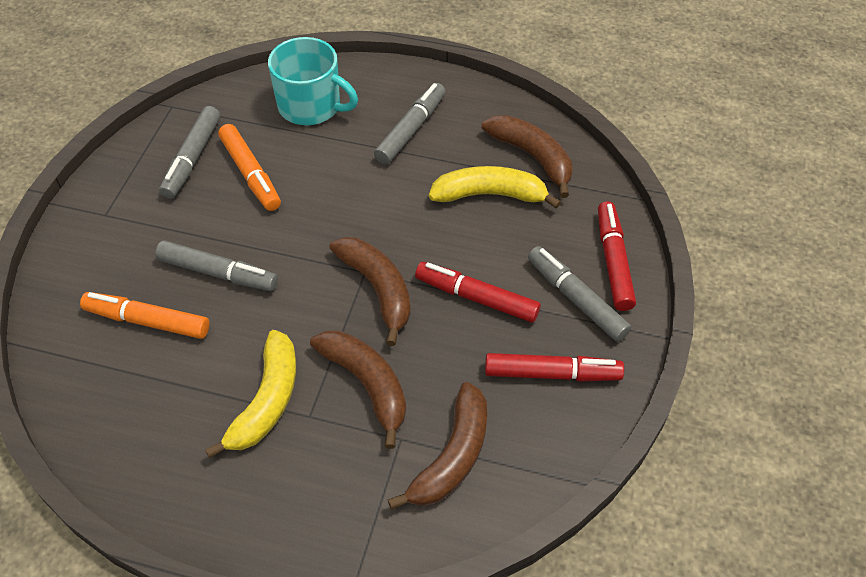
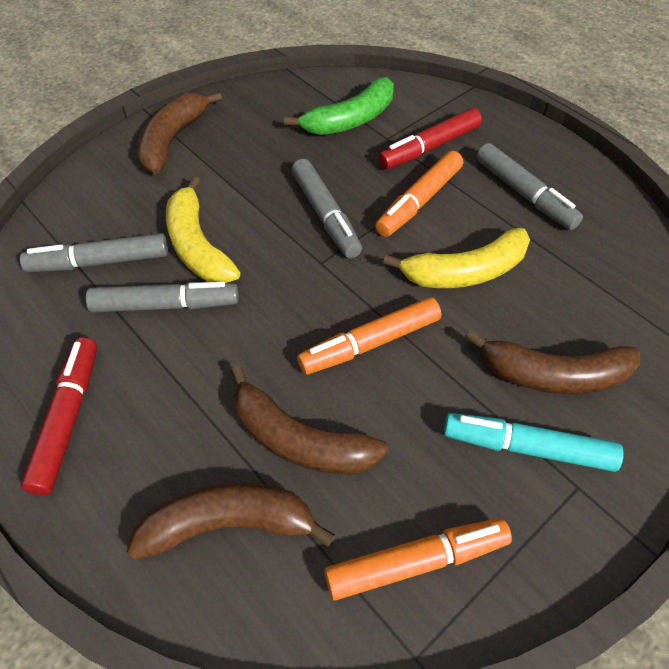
green banana: none = 0 -> [284,77,394,135] = 1
orange marker: [80,292,209,339] [218,124,281,211] = 2 -> [297,297,442,375] [324,518,512,600] [375,151,463,237] = 3
red marker: [415,262,541,323] [485,353,624,382] [598,201,636,311] = 3 -> [21,337,97,495] [378,108,482,169] = 2
turquoise marker: none = 0 -> [444,413,624,472] = 1
turquoise mug: [268,37,358,125] = 1 -> none = 0

